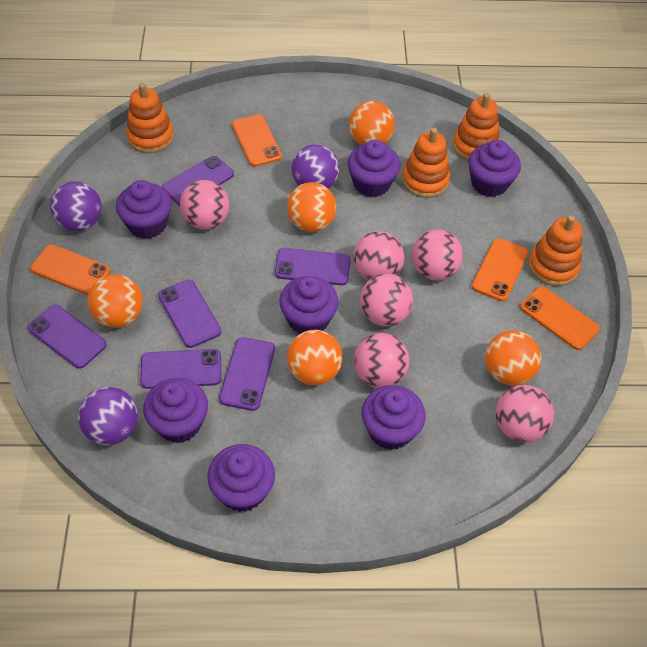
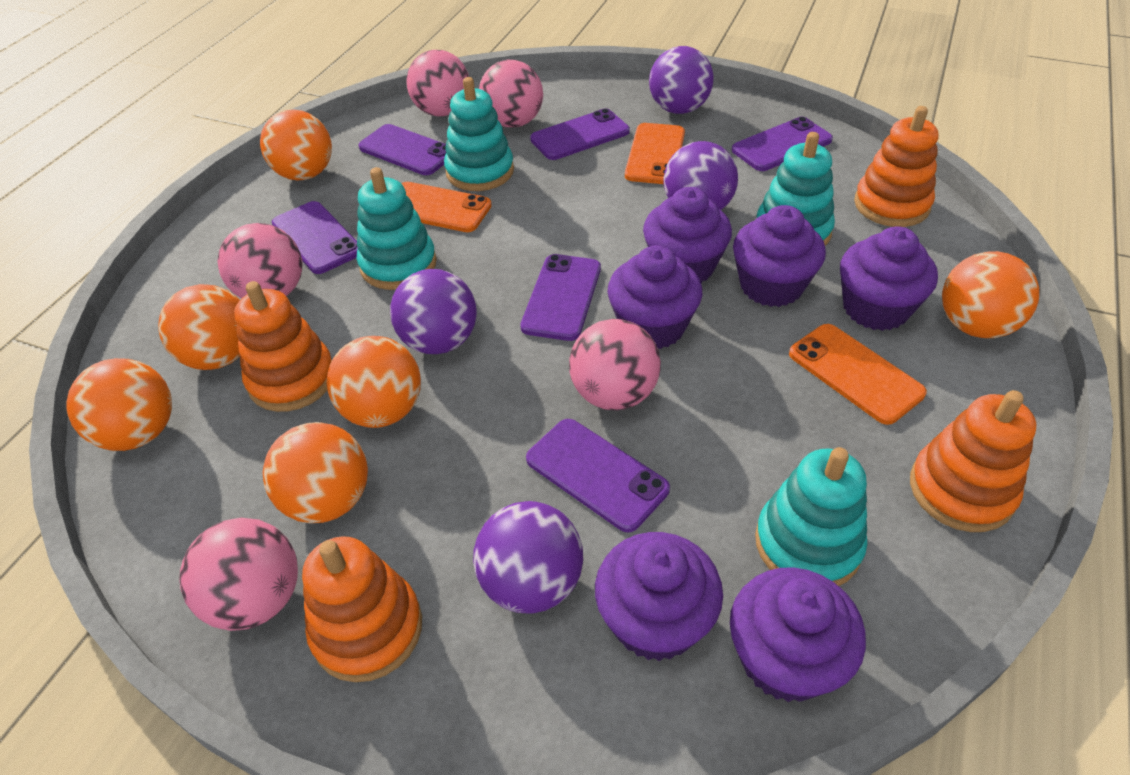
orange ball: [88,274,143,328] [287,182,336,232] [287,330,343,385] [349,101,395,145] [485,330,541,386] = 5 -> [66,358,172,451] [158,284,240,370] [260,110,332,181] [263,422,368,523] [326,336,421,428] [942,251,1039,338] = 6
orange phone: [30,244,110,295] [232,114,282,167] [472,238,528,301] [520,286,600,350] = 4 -> [401,182,492,232] [625,123,685,184] [789,324,927,425] = 3
pink ball: [180,180,230,230] [353,231,405,280] [354,333,409,388] [360,274,413,327] [412,229,463,281] [496,385,554,443] = 6 -> [179,518,298,631] [218,223,302,298] [406,50,469,116] [479,60,543,128] [569,319,661,410] = 5
purple ball: [50,181,102,232] [78,387,138,445] [292,144,339,189] = 3 -> [390,269,477,354] [473,501,583,614] [649,46,713,114] [664,141,738,210] = 4
purple cupcake: [116,180,172,239] [143,378,208,443] [208,444,275,512] [279,276,339,334] [348,140,400,197] [361,385,426,450] [468,140,521,197] = 7 -> [595,532,723,661] [607,245,702,349] [643,187,732,284] [730,567,866,702] [733,205,826,307] [840,226,938,331] = 6
turquoise stacking toy: none = 0 -> [357,167,437,290] [444,77,514,191] [755,447,867,586] [757,132,835,246] = 4

